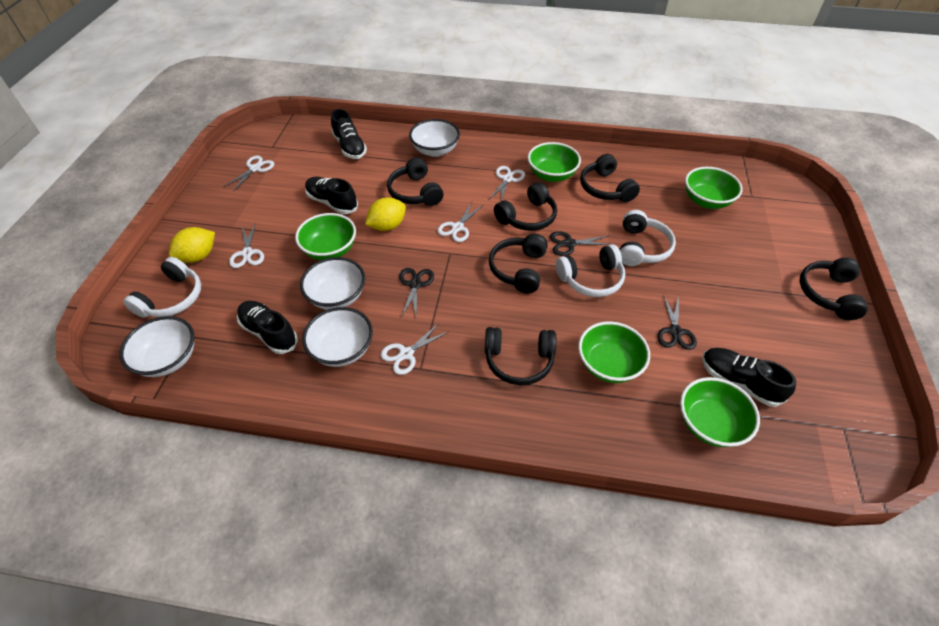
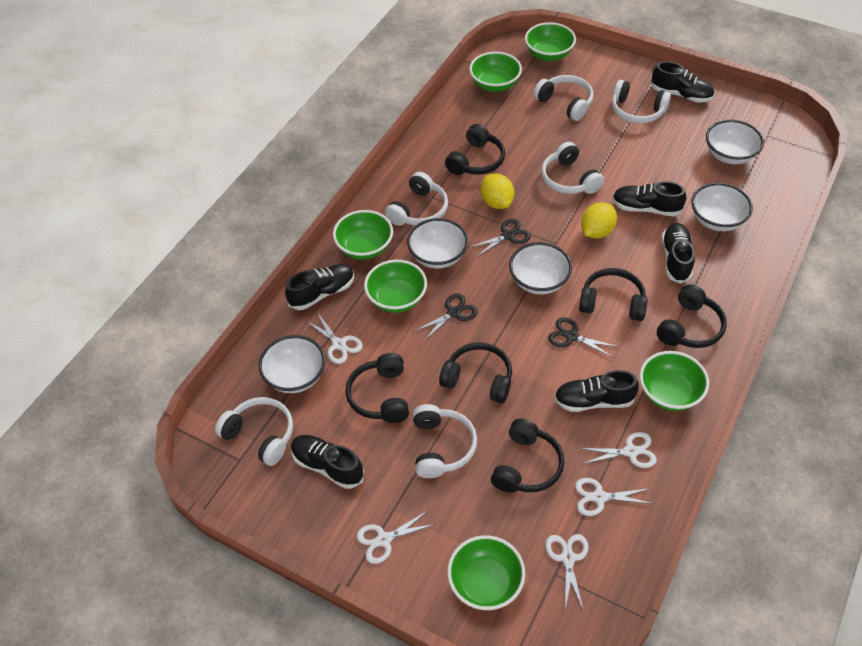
black shoe: [237,301,298,354] [305,177,358,214] [331,109,367,159] [702,348,796,407] = 4 -> [285,264,354,310] [291,435,364,489] [554,370,639,412] [612,181,686,216] [651,61,714,103] [662,223,695,284] = 6
green bowl: [295,213,356,260] [528,142,581,182] [578,321,650,383] [680,377,760,447] [685,167,743,209] = 5 -> [333,210,393,260] [364,260,427,313] [447,535,525,610] [469,52,522,92] [525,22,576,61] [640,351,709,411] = 6
white bowl: [119,316,194,377] [300,257,365,310] [302,307,373,367] [409,119,460,157] = 4 -> [259,335,325,393] [407,218,468,269] [509,242,572,295] [691,183,753,231] [706,120,764,164] = 5
white headphones: [123,257,201,318] [556,244,625,297] [619,210,676,266] = 3 -> [215,397,293,466] [385,172,448,226] [413,404,477,478] [533,75,593,121] [541,142,604,194] [612,80,671,124] = 6

